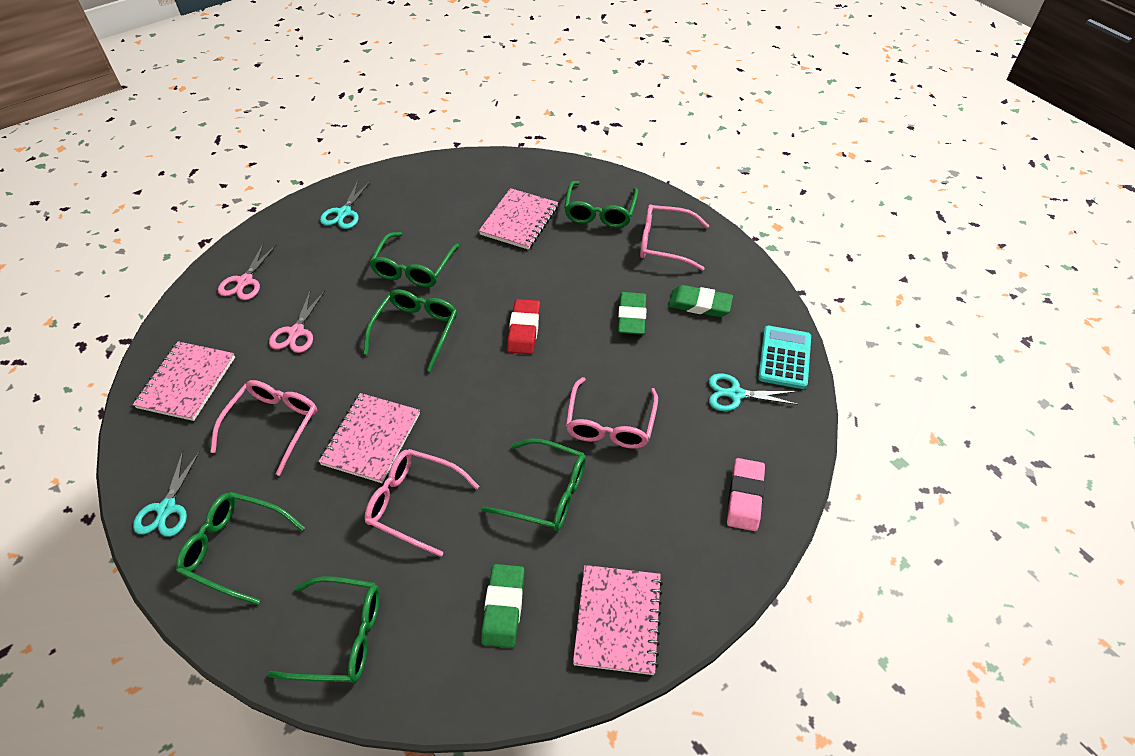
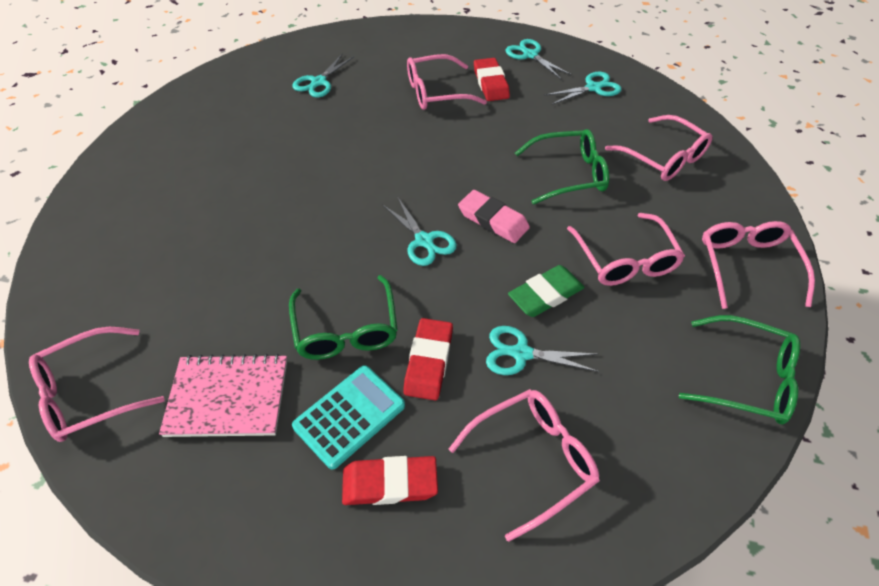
green eraser: [481,564,525,648] [618,292,647,335] [668,285,733,317] = 3 -> [508,265,585,317] = 1
green glasses: [176,492,305,605] [267,576,380,683] [364,289,457,372] [369,232,459,287] [482,439,586,531] [564,181,639,228] = 6 -> [289,275,398,360] [515,129,609,205] [679,315,800,424] = 3
pink glasses: [210,380,317,476] [364,449,480,557] [566,377,658,449] [640,204,709,271] = 4 -> [29,327,165,442] [407,54,487,110] [448,389,600,542] [567,213,685,286] [605,115,712,181] [702,221,815,309] = 6
pink notebook: [133,341,235,421] [319,393,420,483] [479,188,558,250] [573,565,663,675] = 4 -> [159,354,287,437] = 1
pink scissors: [218,243,277,300] [269,289,325,353] = 2 -> none = 0
red eraser: [507,299,540,354] = 1 -> [342,456,438,505] [403,318,453,400] [474,58,510,101] = 3
turquoise scissors: [133,451,200,537] [320,181,371,229] [709,373,799,411] = 3 -> [292,54,354,97] [382,196,457,266] [486,326,599,375] [506,39,571,79] [545,72,622,105] = 5

